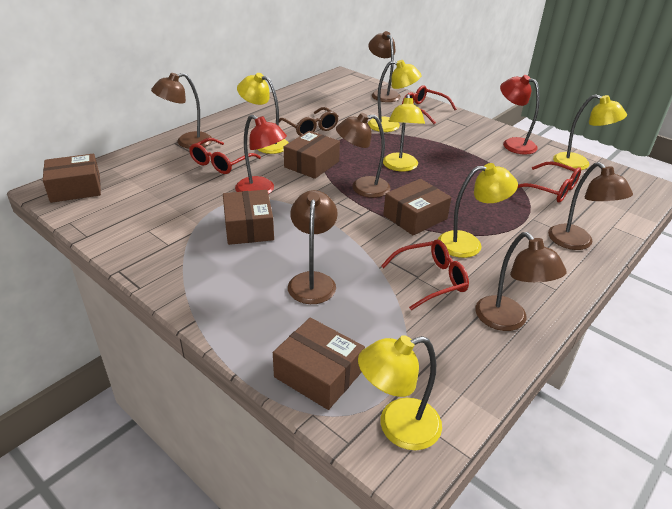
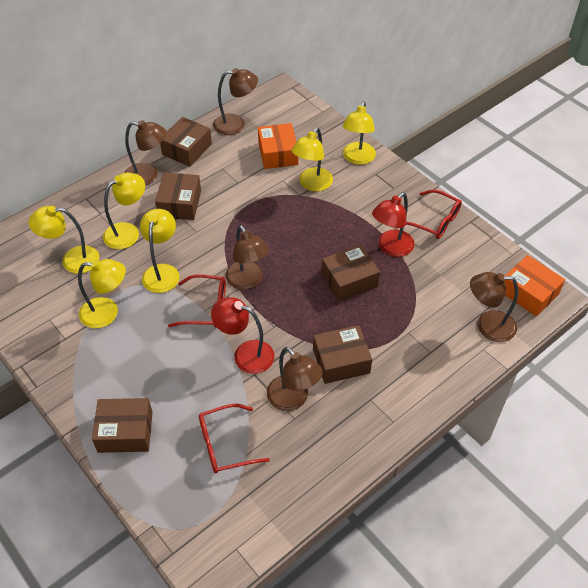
brown glasses: [279,107,339,136] = 1 -> none = 0
brown lamp: [151,73,212,148] [288,190,338,304] [336,113,390,198] [368,31,401,102] [475,232,566,331] [548,162,633,250] = 6 -> [125,120,166,186] [213,68,258,135] [225,225,269,290] [267,347,323,411] [470,272,518,342] = 5
orange box: none = 0 -> [258,123,298,169] [504,255,565,317] = 2
red glasses: [189,138,261,174] [381,239,469,310] [402,85,457,124] [517,161,581,203] = 4 -> [168,274,226,328] [199,404,270,474] [406,190,462,239] = 3

